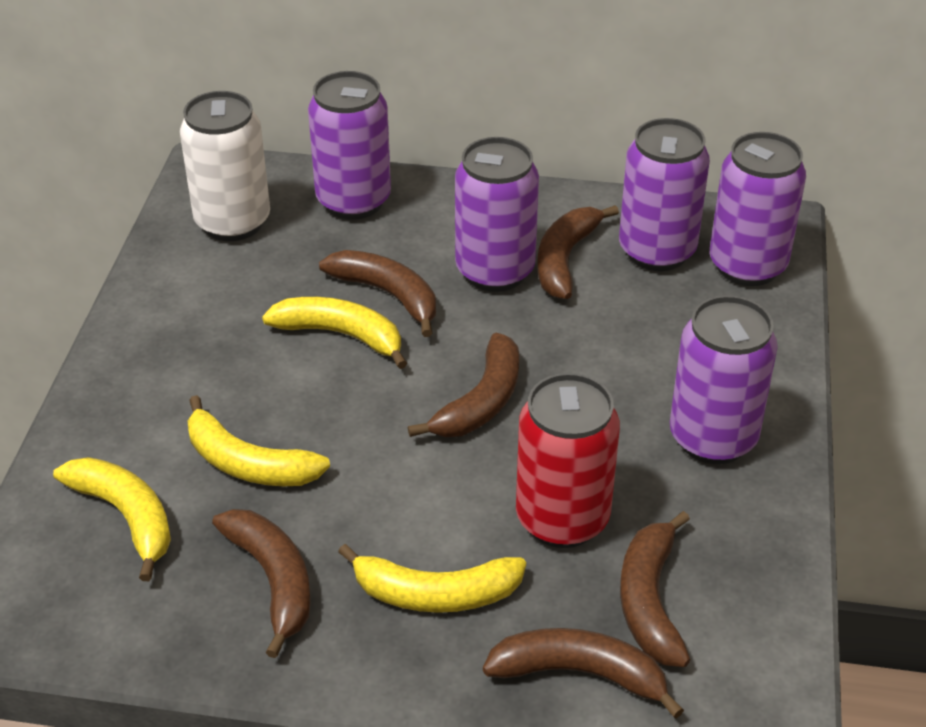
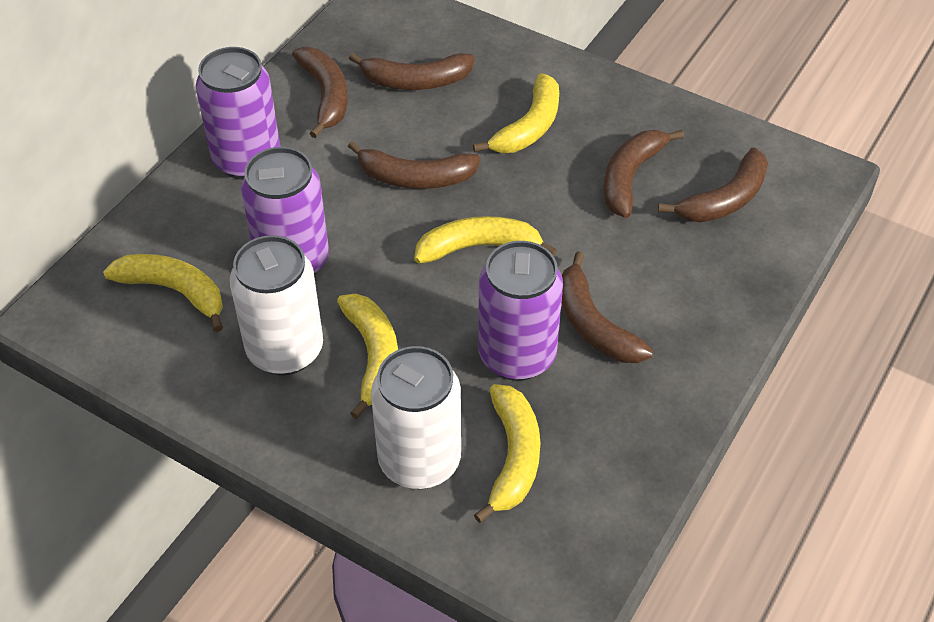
purple can: [308,71,391,220] [455,137,539,292] [619,118,710,271] [670,295,778,464] [710,132,806,286] = 5 -> [196,47,280,180] [241,147,329,275] [478,241,563,381] = 3
red can: [516,373,620,548] = 1 -> none = 0
white can: [180,91,270,241] = 1 -> [230,235,323,375] [371,346,461,489] = 2
yellow banana: [53,457,171,581] [187,395,330,486] [262,297,407,369] [338,544,526,613] = 4 -> [103,254,223,332] [337,293,398,419] [414,216,557,263] [473,73,559,153] [474,384,540,523] = 5

